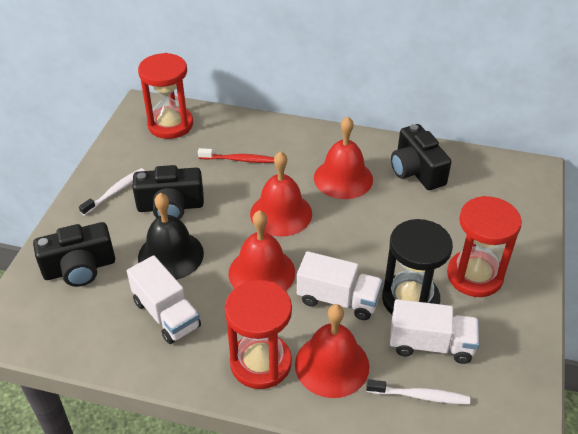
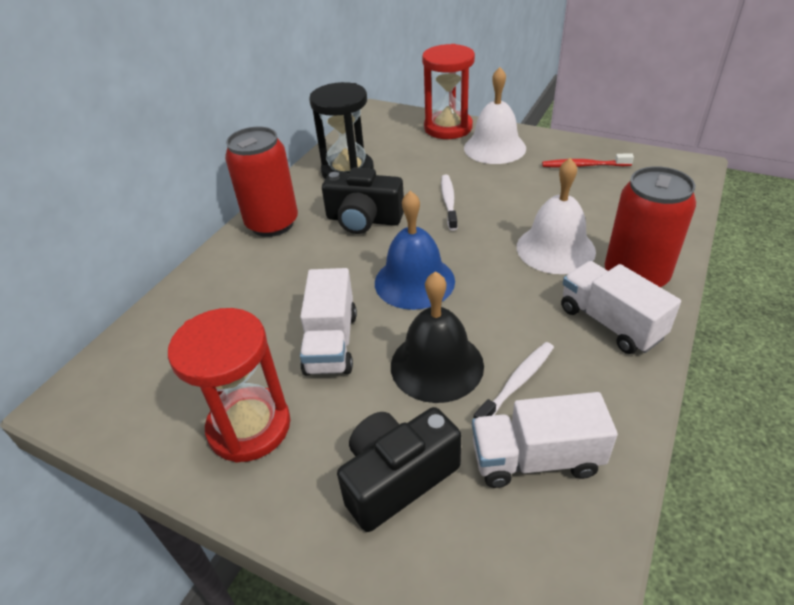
black camera: [33,222,115,287] [132,165,204,219] [391,124,451,190] = 3 -> [322,168,404,234] [337,407,461,532] = 2
blue bell: none = 0 -> [375,191,455,310] = 1
red bell: [229,210,295,291] [250,151,312,237] [295,304,369,398] [314,116,373,199] = 4 -> none = 0
red can: none = 0 -> [225,127,298,237] [605,166,696,287] = 2
red hourglass: [138,53,193,139] [225,280,292,389] [447,196,522,297] = 3 -> [168,308,290,463] [422,44,475,139] = 2
white bell: none = 0 -> [464,67,526,164] [517,158,596,274] = 2

